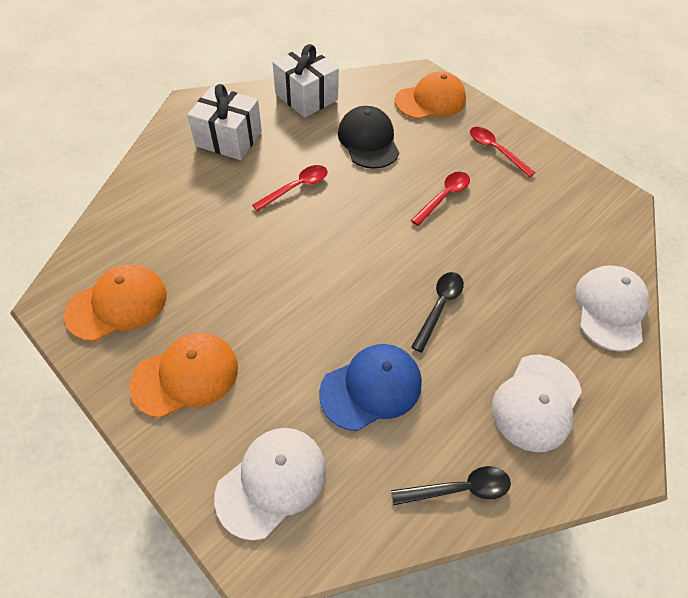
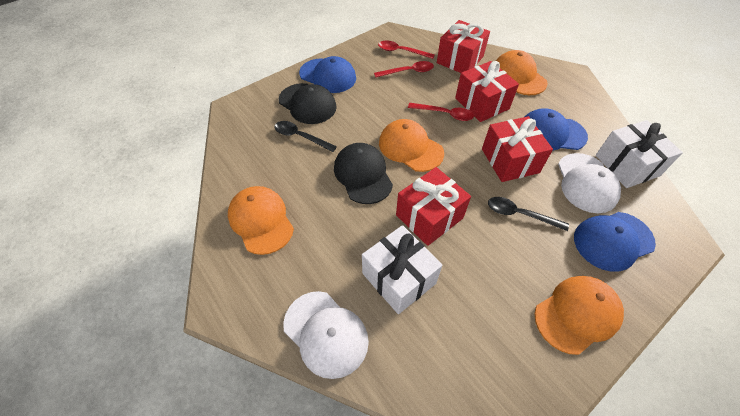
black cap: [338,106,399,169] = 1 -> [278,83,337,124] [334,143,393,204] = 2
blue cap: [319,344,422,431] = 1 -> [299,56,356,93] [524,108,588,151] [574,212,656,272] = 3
orange cap: [64,264,167,341] [129,333,238,418] [395,71,466,119] = 3 -> [228,186,294,255] [379,119,444,172] [496,50,548,95] [534,276,624,355] = 4
red gift: none = 0 -> [396,167,471,246] [437,20,490,73] [455,61,519,122] [482,116,553,182] = 4
white cap: [214,428,326,540] [492,355,582,452] [576,265,649,352] = 3 -> [283,291,369,379] [558,153,621,213] = 2

